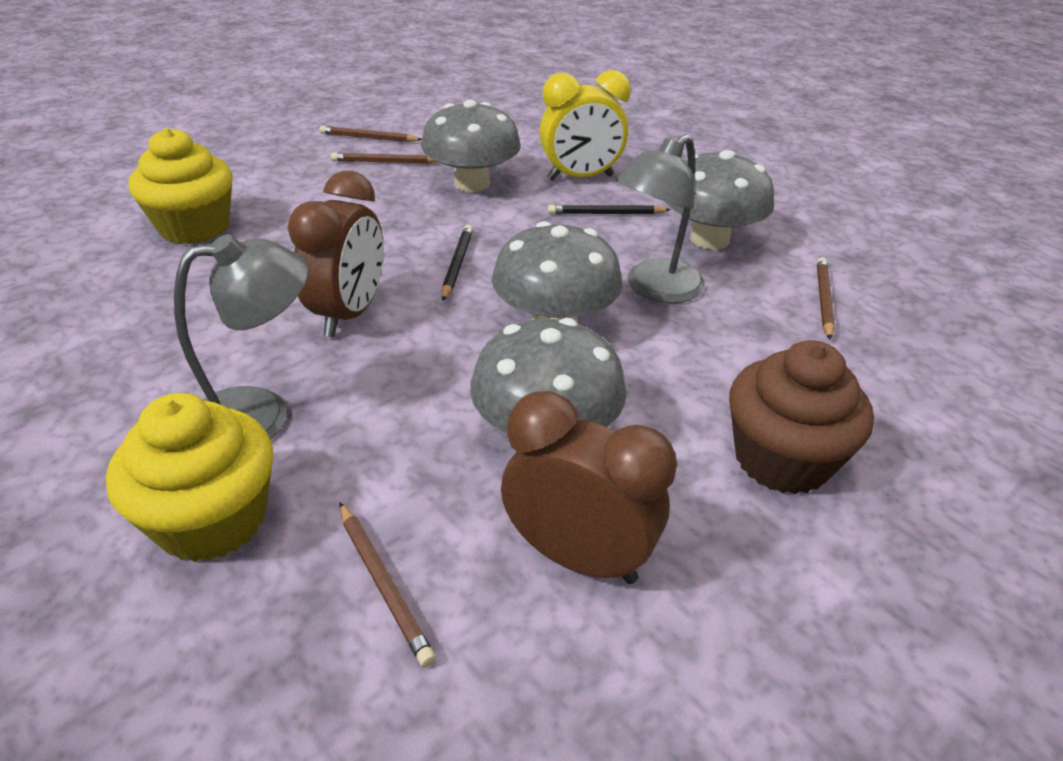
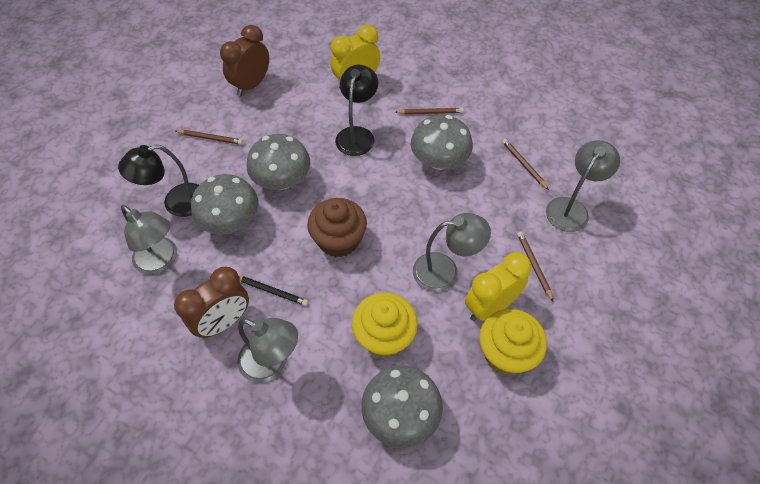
black lamp: none = 0 -> [118,145,199,217] [335,64,378,156] = 2
black pencil: [442,225,473,301] [548,205,671,214] = 2 -> [239,276,308,306] = 1
grey lamp: [174,234,308,439] [616,134,705,303] = 2 -> [121,205,177,275] [237,318,298,383] [413,213,491,292] [546,140,620,232] = 4
yellow clock: [540,70,631,181] = 1 -> [331,25,380,89] [465,252,531,321] = 2

